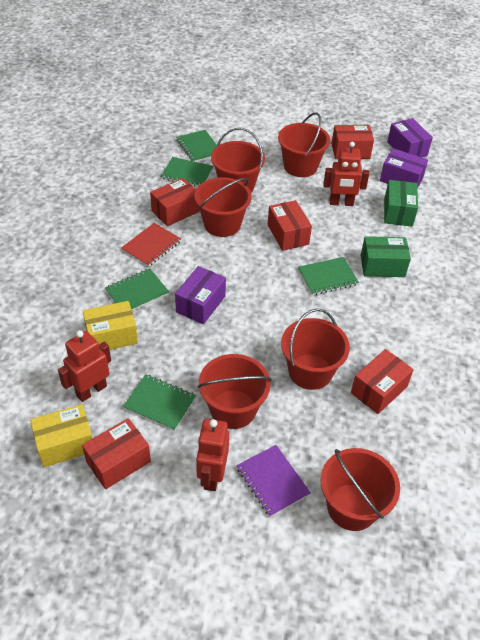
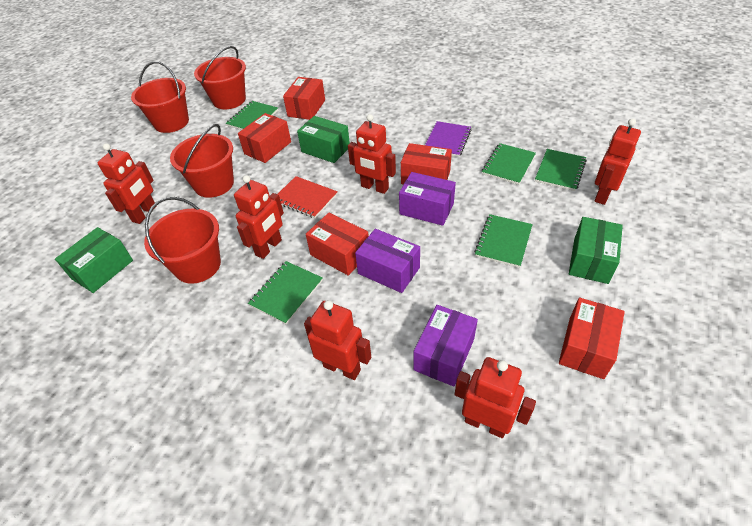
green box: [361,236,411,277] [384,180,418,227] = 2 -> [55,227,133,293] [297,116,350,163] [569,217,623,284] = 3
red bucket: [194,177,252,237] [197,354,271,429] [211,128,265,193] [278,112,330,177] [281,308,350,390] [321,448,400,531] = 6 -> [131,61,189,133] [144,197,221,284] [170,124,234,198] [194,46,246,109] = 4
red robot: [58,330,111,402] [196,419,229,491] [323,142,369,206] = 3 -> [98,143,157,224] [234,175,284,259] [304,300,371,380] [348,114,396,194] [455,357,536,438] [595,118,641,205] = 6
yellow box: [30,404,93,467] [83,301,138,350] = 2 -> none = 0

